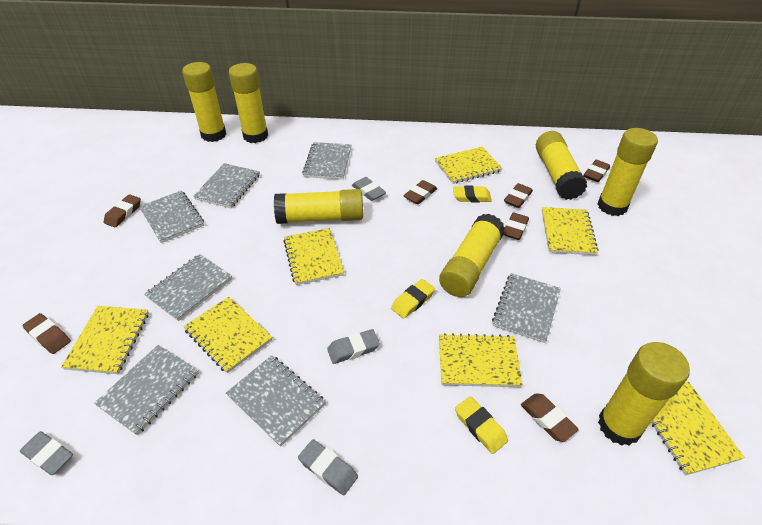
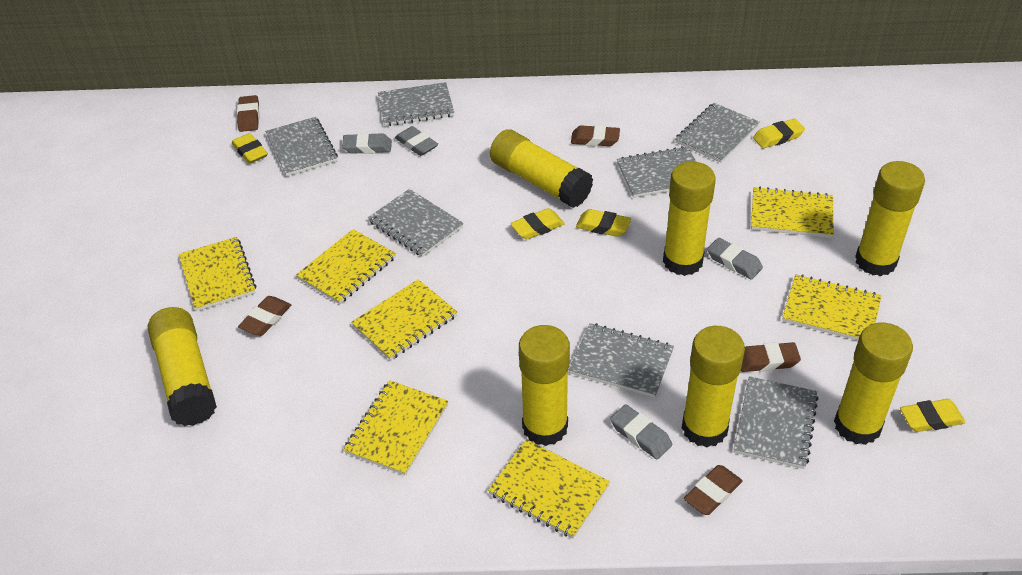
brown eraser: [22,313,71,354] [104,194,141,227] [403,180,437,204] [504,183,533,208] [504,212,529,240] [521,393,579,442] [584,160,610,182] = 7 -> [237,95,260,132] [238,296,291,336] [571,125,620,146] [684,465,743,515] [741,342,801,372] = 5
yellow eraser: [391,279,435,319] [453,186,492,203] [455,396,508,454] = 3 -> [232,133,268,164] [510,208,565,239] [576,209,631,237] [753,119,805,148] [900,399,966,432] = 5

